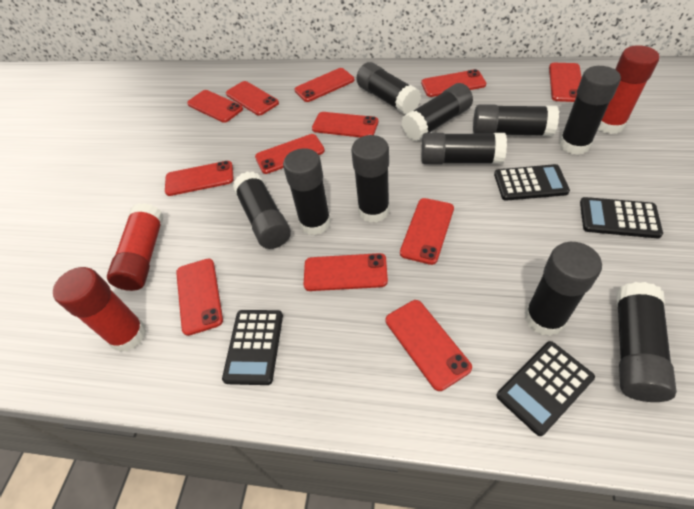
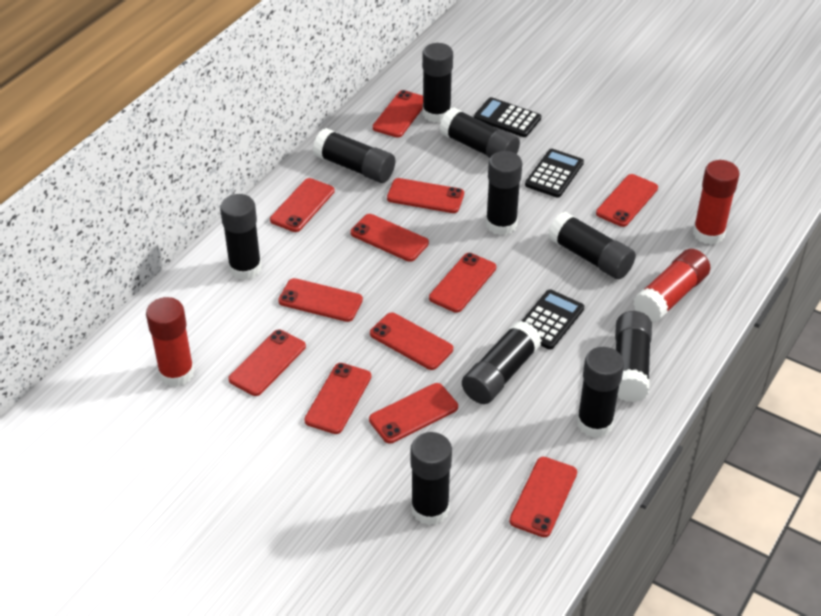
black calculator: [222,310,283,385] [494,164,570,201] [497,341,595,436] [580,197,663,238] = 4 -> [474,97,541,137] [522,289,584,350] [525,149,584,198] = 3

